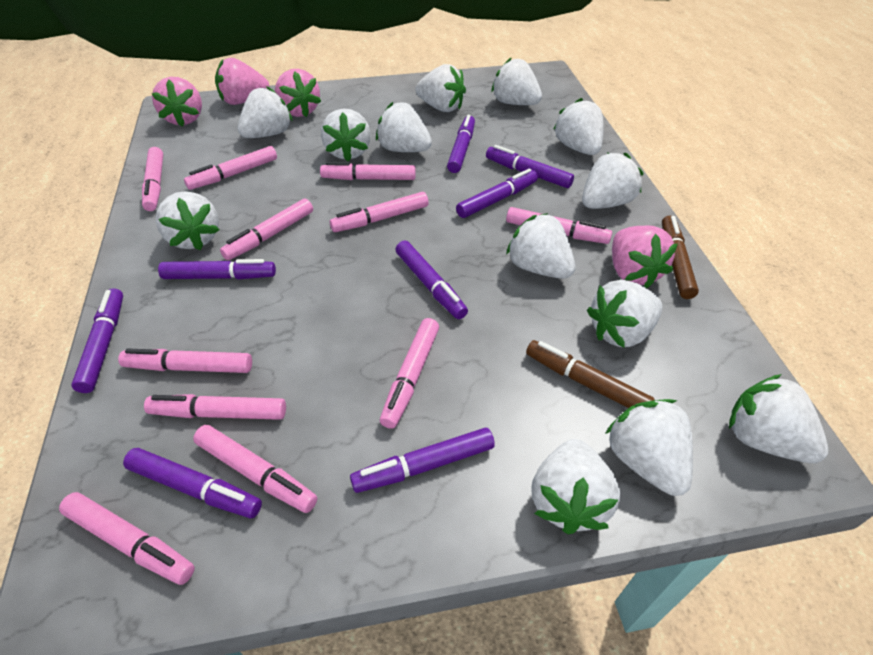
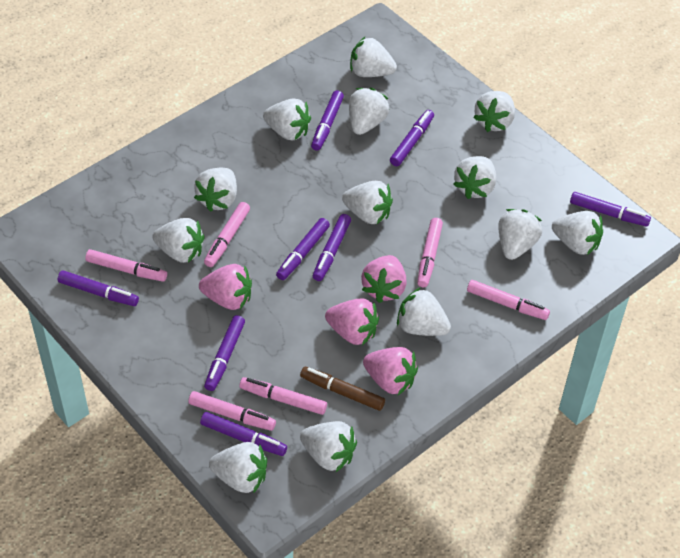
brown marker: [526,340,655,408] [662,216,699,299] = 2 -> [300,367,385,411] = 1
pink marker: [59,492,195,585] [118,349,252,373] [142,147,163,211] [144,394,286,420] [184,146,277,190] [193,425,317,513] [220,198,313,260] [320,162,416,180] [330,192,429,232] [380,318,439,429] [506,207,612,244] = 11 -> [85,249,167,282] [188,391,276,431] [204,202,250,267] [239,377,327,415] [417,218,443,287] [467,280,550,320] = 6

